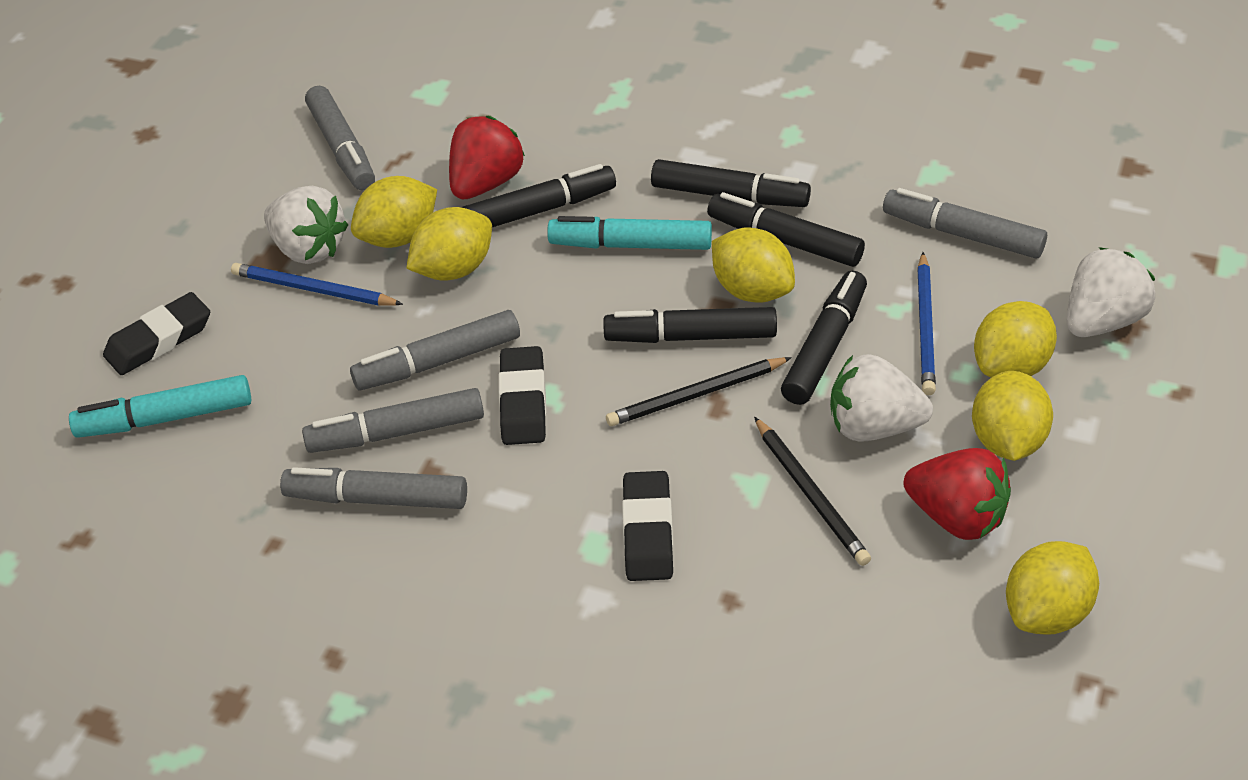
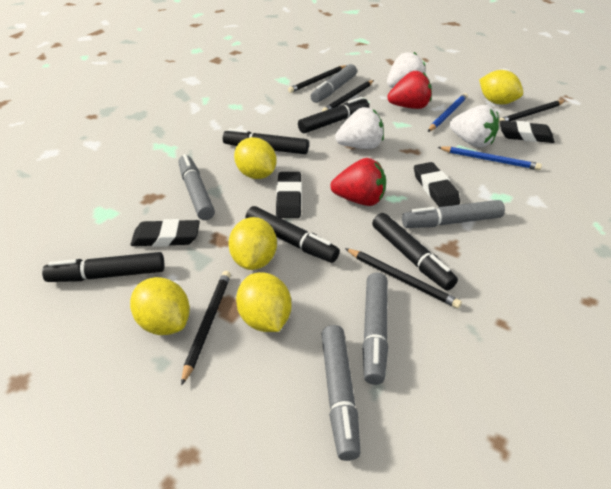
black eraser: [103,292,210,375] [498,346,546,445] [622,471,673,581] = 3 -> [130,219,200,247] [276,172,302,218] [414,162,460,207] [500,120,555,143] = 4
black pencil: [606,357,792,426] [754,417,871,566] = 2 -> [181,271,231,385] [288,65,347,93] [322,80,374,112] [345,248,462,308] [499,100,565,124] = 5
turquoise marker: [69,375,251,438] [547,216,712,250] = 2 -> none = 0
yellow lemon: [351,176,437,248] [406,207,492,281] [712,228,795,303] [972,371,1053,461] [974,301,1057,377] [1006,541,1099,635] = 6 -> [130,277,190,335] [228,217,277,270] [234,137,277,179] [236,272,292,332] [479,70,523,105] = 5

